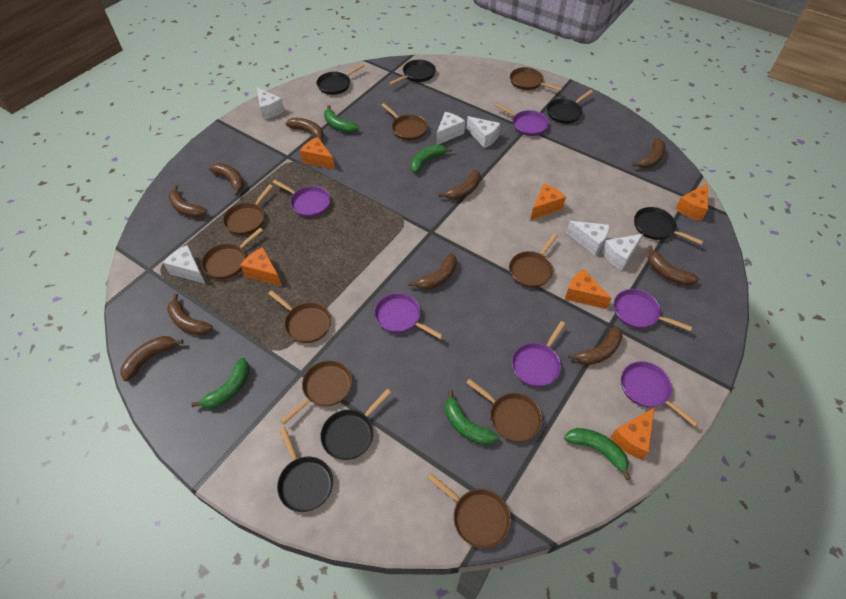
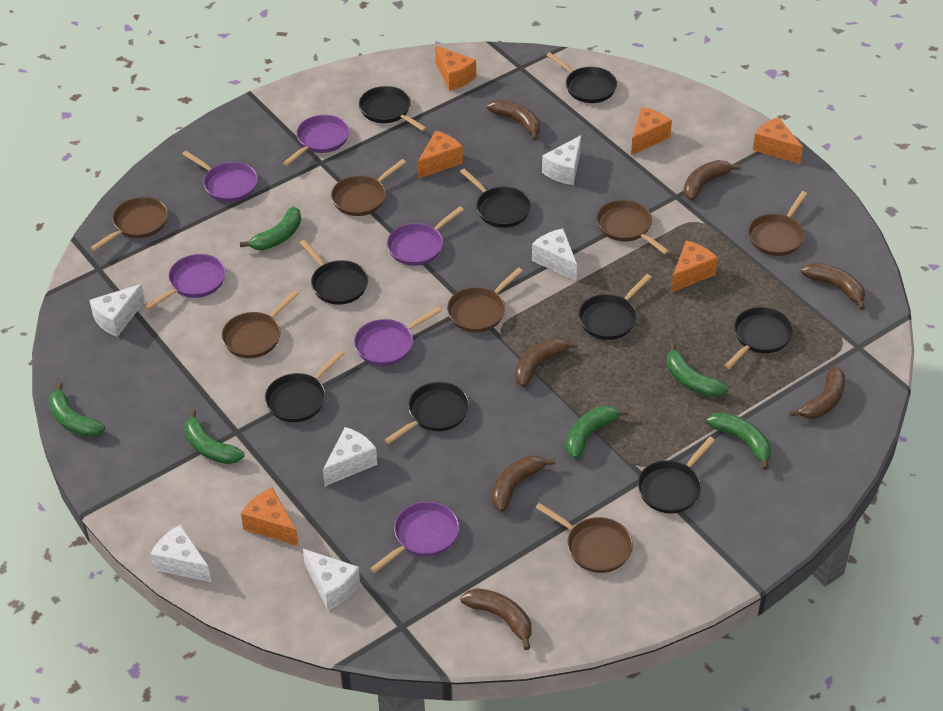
black pan: [277,427,333,512] [317,63,365,95] [320,389,391,460] [389,60,436,85] [547,90,593,124] [634,207,703,245] = 6 -> [265,350,344,422] [300,240,368,305] [359,86,427,131] [385,382,469,444] [460,169,531,228] [546,52,617,103] [578,274,652,340] [638,437,715,514] [724,307,794,369] = 9
brown banana: [120,336,183,381] [167,293,213,335] [168,185,207,218] [209,163,244,196] [286,118,324,142] [409,253,457,290] [439,169,481,200] [568,326,623,365] [633,138,665,168] [648,245,699,286] = 10 -> [460,588,532,650] [487,99,540,140] [492,455,556,512] [515,338,578,387] [684,160,741,200] [789,366,845,419] [801,262,865,310] = 7
brown pan: [201,228,263,279] [223,184,273,235] [268,290,331,343] [280,360,352,424] [381,103,428,141] [427,474,511,548] [466,379,543,442] [509,234,557,288] [510,67,562,91] = 9 -> [90,197,168,251] [221,290,299,358] [331,159,406,216] [447,267,523,332] [536,503,633,573] [596,200,669,254] [748,191,807,256] = 7
green banana: [191,358,250,409] [324,105,359,133] [411,145,452,173] [445,390,498,445] [564,428,631,480] = 5 -> [49,382,105,437] [184,409,245,464] [240,206,301,250] [566,406,629,459] [667,343,728,397] [707,412,771,470] = 6

